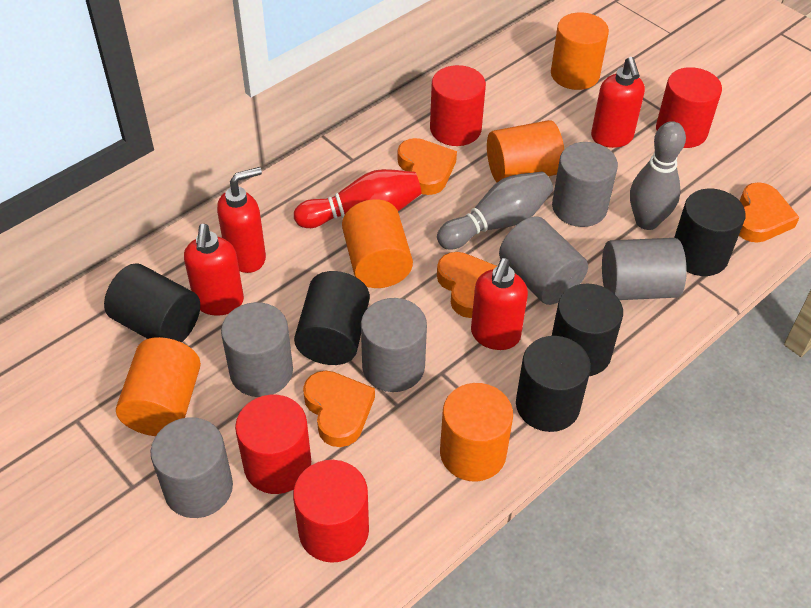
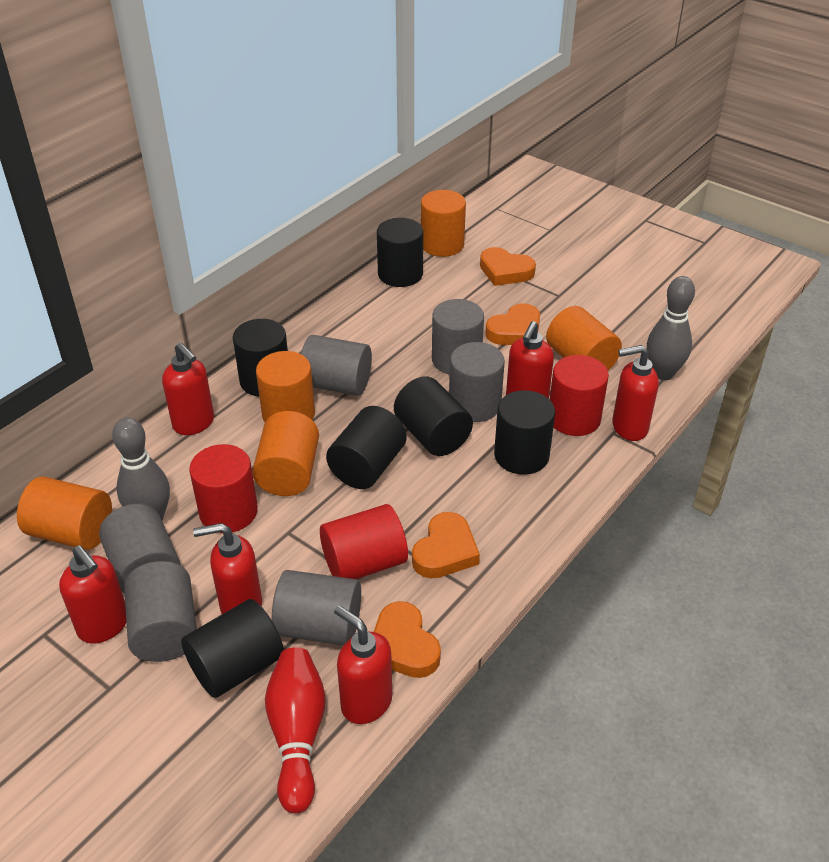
black cylinder: [104,263,200,342] [294,271,370,365] [516,336,591,432] [552,284,623,376] [674,189,746,276] = 5 -> [181,599,284,698] [233,319,288,396] [326,406,407,489] [377,218,423,287] [394,376,473,456] [494,390,555,475] = 6
red cylinder: [235,395,311,494] [293,460,369,563] [430,65,486,146] [656,67,722,148] = 4 -> [189,444,258,533] [320,504,408,579] [550,355,609,436] = 3
red soap dispenser: [184,224,244,316] [217,167,266,273] [471,258,528,350] [591,57,645,148] = 4 -> [59,545,126,644] [162,343,214,435] [193,523,262,614] [334,606,392,724] [506,321,554,399] [612,345,659,441] = 6

